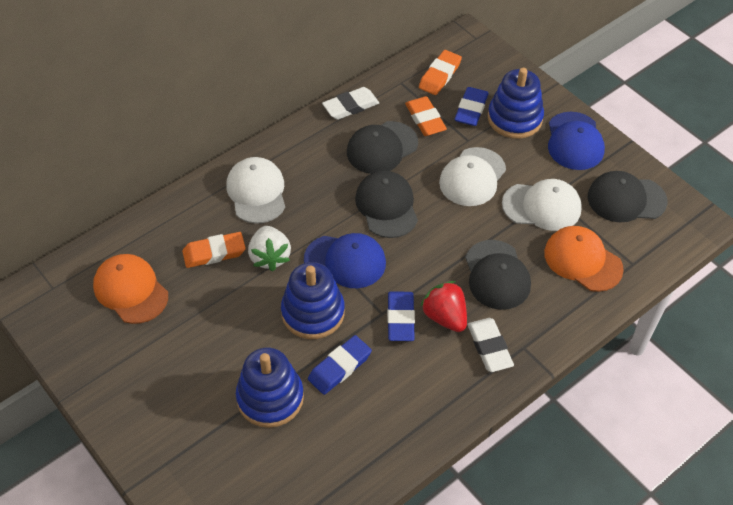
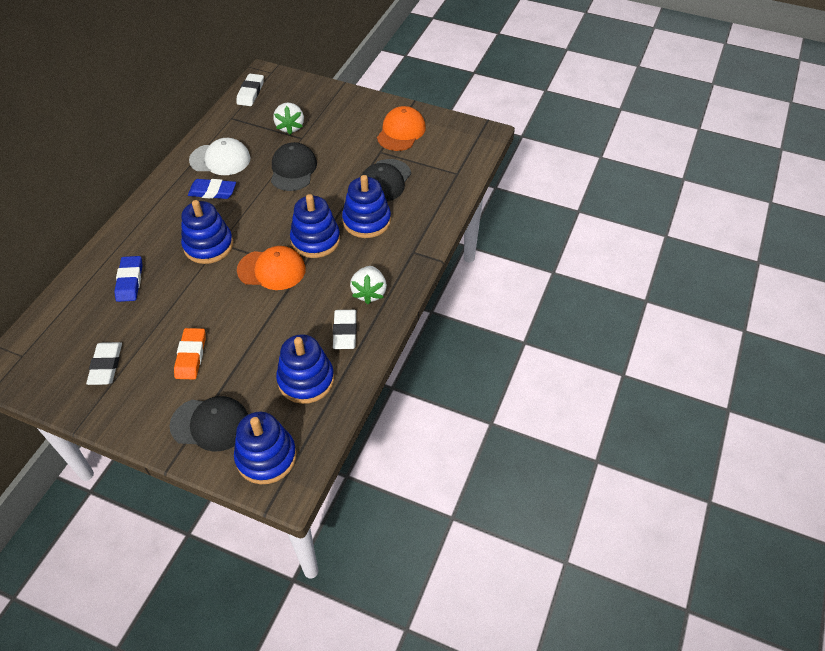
black cap: [347,121,418,174] [355,171,418,238] [465,240,531,310] [588,171,667,222] = 4 -> [170,396,248,451] [271,142,317,191] [361,159,411,202] = 3
blue cap: [304,233,386,288] [548,112,605,170] = 2 -> none = 0
blue eraser: [308,335,372,395] [387,291,415,341] [454,87,489,126] = 3 -> [114,256,143,302] [188,179,236,199] = 2
blue stacking toy: [236,348,304,428] [281,262,345,339] [488,68,544,139] = 3 -> [181,200,233,264] [234,412,296,484] [276,334,334,404] [290,194,340,258] [342,175,391,238] = 5
orange eraser: [182,232,246,268] [405,96,447,136] [419,50,462,95] = 3 -> [174,328,206,379] = 1
red strawberry: [420,281,467,332] = 1 -> none = 0
white cap: [226,157,285,224] [439,147,506,206] [502,179,582,231] = 3 -> [189,138,250,175] = 1
white eraser: [322,87,379,120] [467,318,514,372] = 2 -> [86,342,122,385] [236,74,264,106] [333,310,357,349] = 3
white strawberry: [248,226,291,271] = 1 -> [273,103,304,135] [350,266,387,304] = 2

